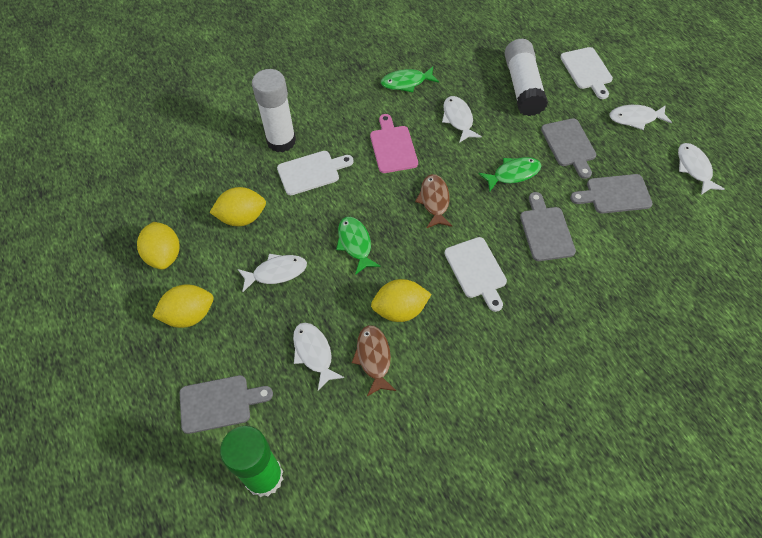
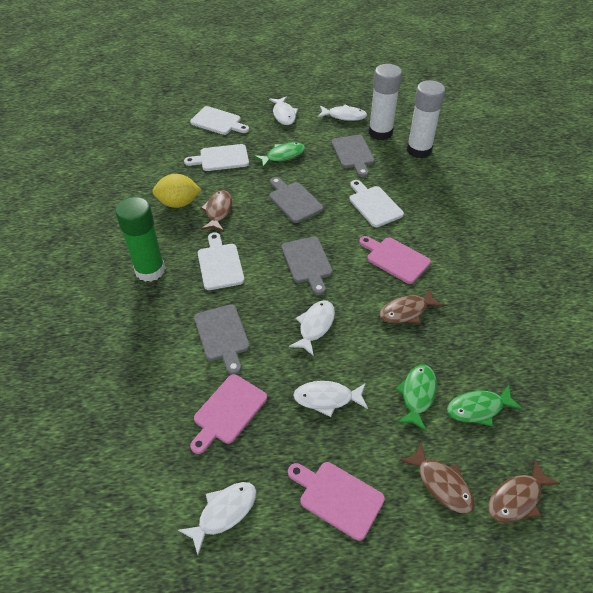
brown fish: [352,325,396,396] [415,174,452,228] = 2 -> [200,190,232,231] [379,288,444,324] [400,443,474,513] [488,459,560,523] = 4
pink cutting board: [370,114,418,173] = 1 -> [190,374,267,454] [288,462,385,541] [359,236,431,284] = 3
white cutting board: [277,151,354,195] [444,237,507,312] [560,47,613,99] = 3 -> [184,144,249,171] [190,106,249,135] [198,232,245,290] [349,180,404,227] = 4
yellow lemon: [137,222,180,270] [152,284,213,328] [209,187,266,226] [371,279,431,322] = 4 -> [152,174,202,208] = 1

